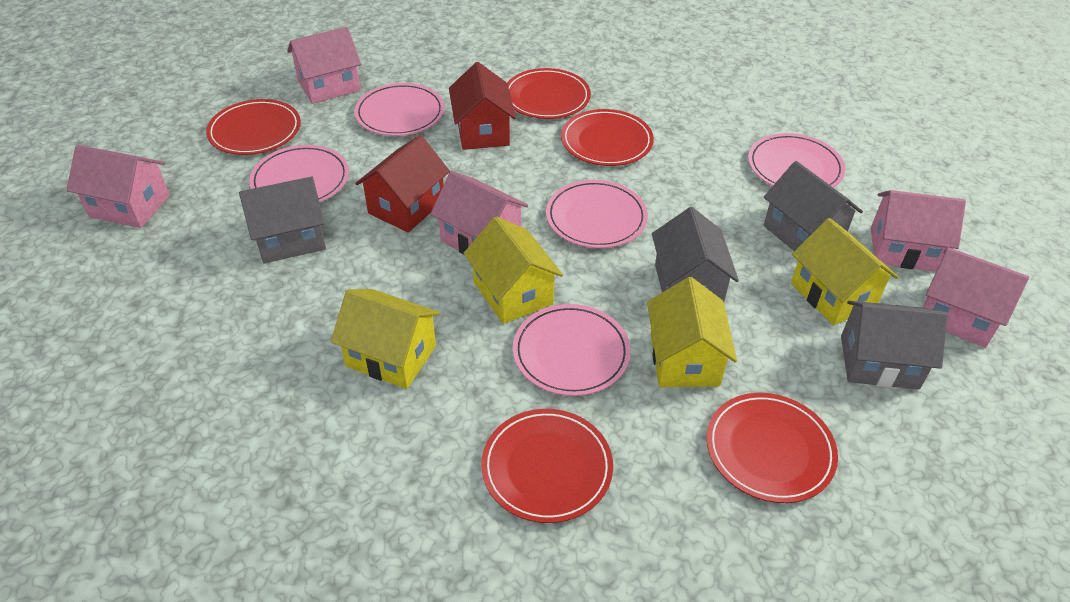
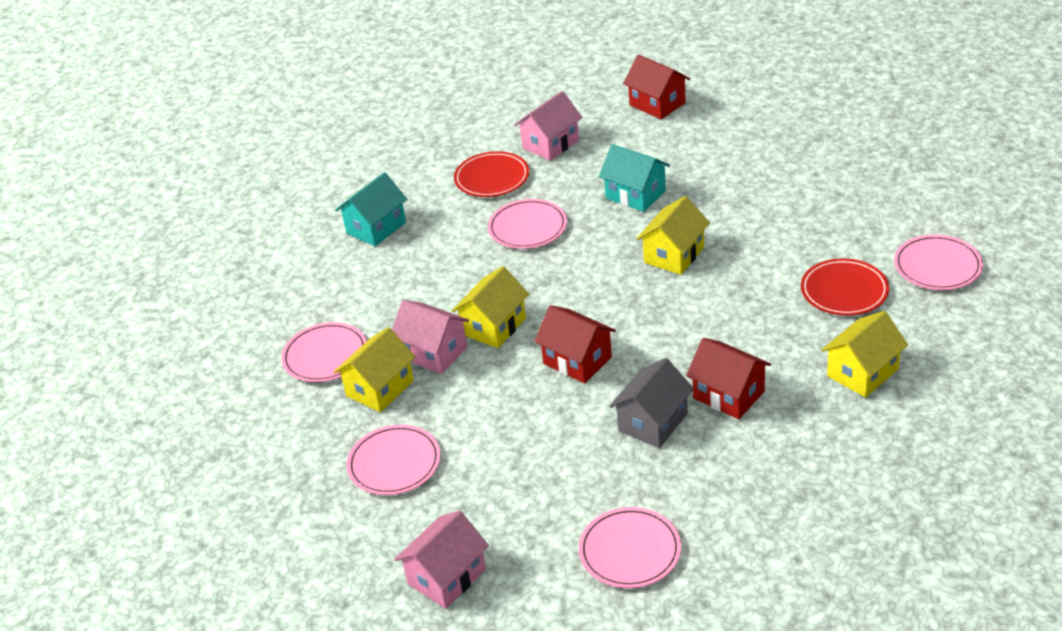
grey house: [239,177,326,263] [652,207,739,302] [764,161,863,251] [841,301,948,389] = 4 -> [609,358,694,448] = 1
pink house: [67,145,170,228] [287,27,361,104] [431,171,528,254] [871,190,966,272] [923,247,1029,347] = 5 -> [392,300,469,374] [394,510,489,609] [514,91,583,161] = 3
red house: [355,135,450,233] [449,62,516,150] = 2 -> [534,305,616,384] [623,55,690,119] [686,338,771,419] = 3
red plate: [206,99,301,155] [481,409,613,523] [507,68,591,119] [561,109,654,166] [706,393,838,503] = 5 -> [454,151,529,197] [801,258,889,316] = 2
turquoise house: none = 0 -> [336,172,407,246] [599,144,670,212] = 2

